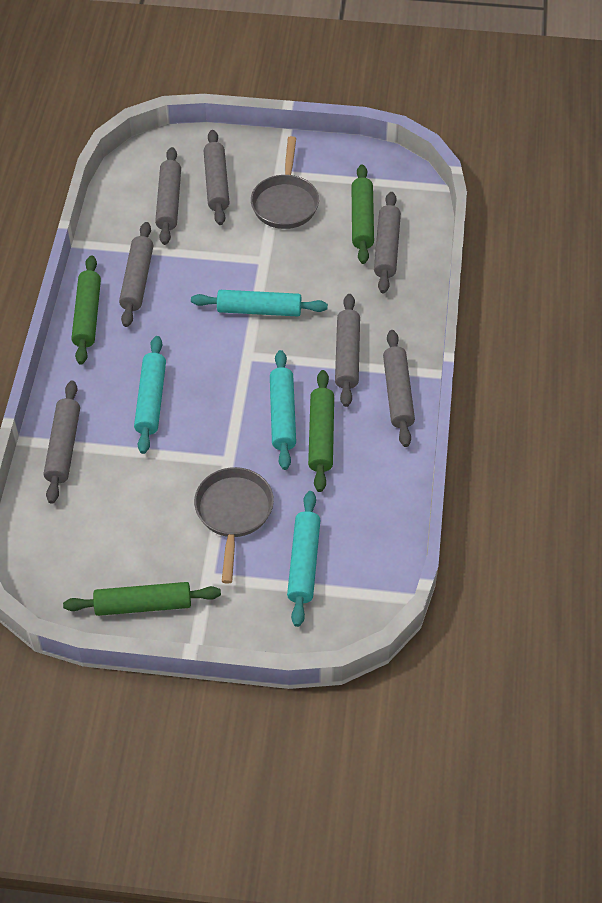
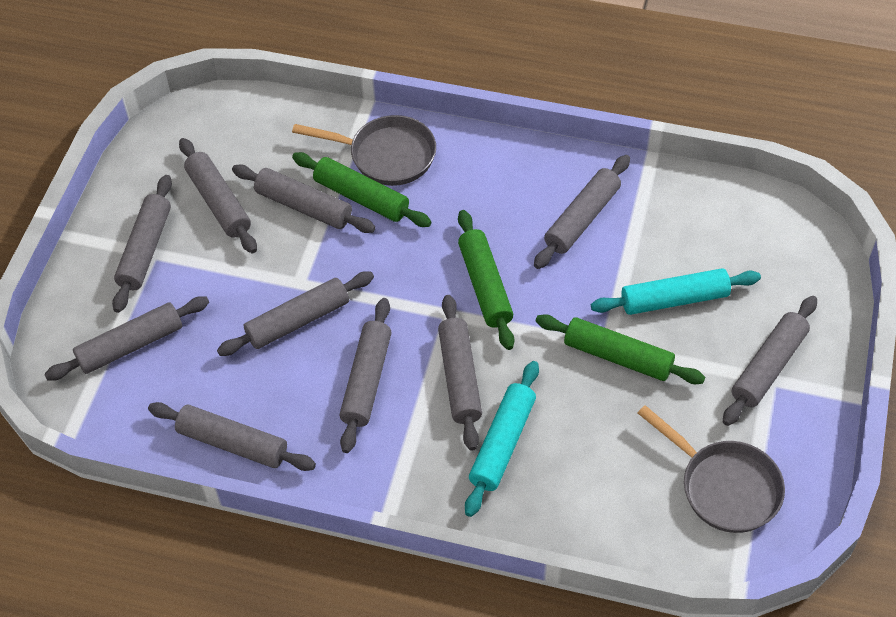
green rolling pin: [63,582,221,616] [72,255,101,364] [308,370,334,492] [352,165,374,264] = 4 -> [292,152,432,227] [458,210,514,350] [536,314,705,384] = 3
grey rolling pin: [44,381,80,504] [119,222,153,327] [155,147,181,245] [204,130,230,225] [335,294,360,407] [374,192,401,293] [383,330,415,447] = 7 -> [44,296,209,381] [112,175,172,313] [148,402,316,471] [179,138,257,253] [217,271,374,356] [232,164,376,233] [340,298,391,453] [438,295,482,451] [534,155,630,269] [723,296,817,426] = 10
turquoise rolling pin: [134,336,166,454] [191,290,328,317] [270,350,296,470] [287,491,320,627] = 4 -> [465,361,539,517] [591,268,761,315] = 2

